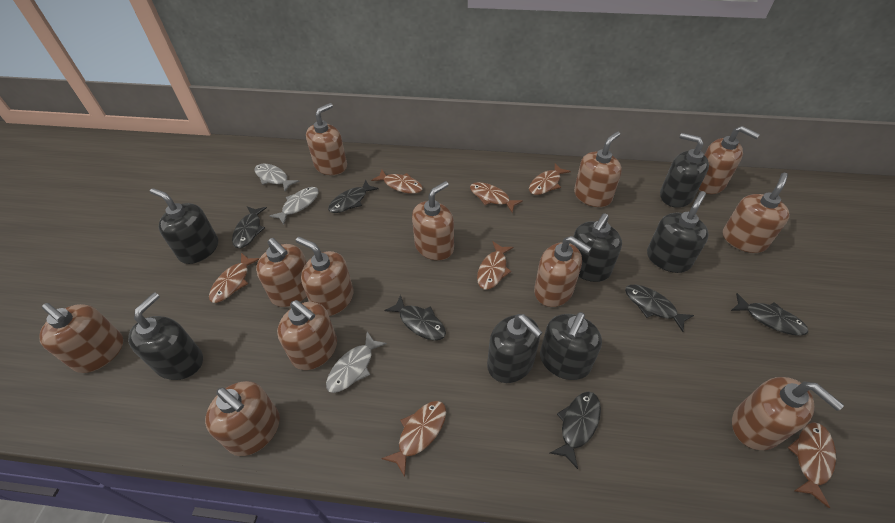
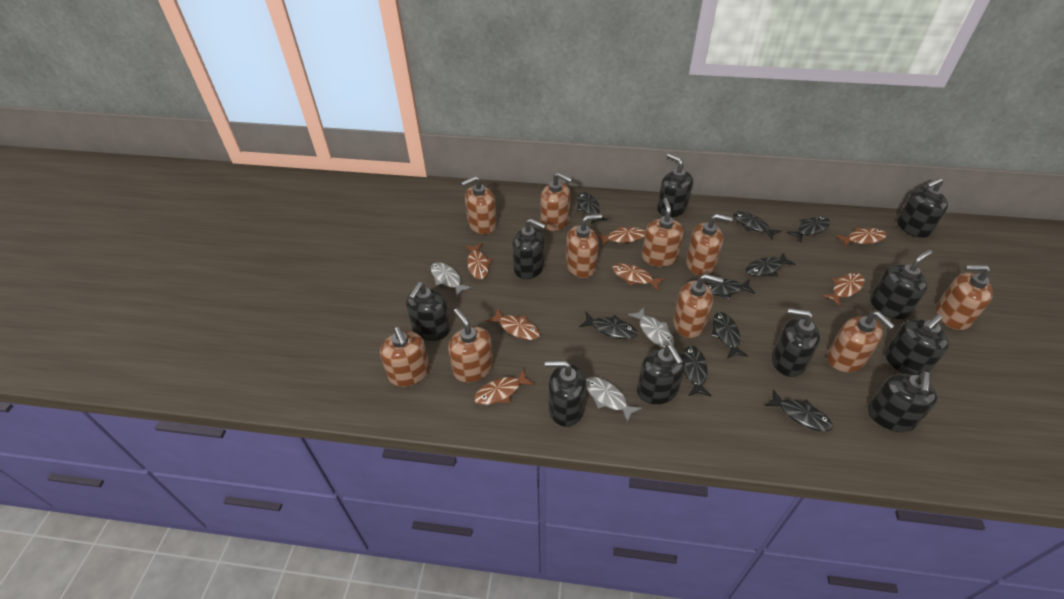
black fish: [232,206,267,248] [328,180,379,213] [384,295,446,340] [550,392,601,469] [625,284,694,332] [731,293,809,336] = 6 -> [577,192,607,224] [579,312,637,339] [682,346,711,396] [704,279,755,299] [711,312,748,358] [733,211,781,240] [745,253,795,276] [765,389,833,432] [787,216,830,242] = 9
black soap dispenser: [128,292,203,380] [150,188,218,264] [487,314,543,383] [540,312,602,380] [573,213,622,282] [647,191,709,273] [660,133,709,208] = 7 -> [406,282,450,341] [512,218,546,279] [545,361,587,427] [637,344,686,405] [657,153,693,217] [772,308,820,377] [868,371,938,432] [870,250,932,319] [885,315,949,375] [897,178,948,238] = 10
brown soap dispenser: [39,303,123,373] [205,381,280,456] [256,238,307,307] [277,300,337,370] [296,237,353,316] [306,103,347,175] [412,181,454,260] [534,236,591,307] [574,131,622,207] [699,126,760,194] [723,173,790,253] [732,377,844,450] = 12 -> [380,327,430,387] [448,308,493,383] [461,176,497,234] [540,172,572,231] [566,214,602,278] [642,198,684,267] [673,274,723,338] [686,214,733,276] [827,311,895,373] [936,265,993,330] = 10

